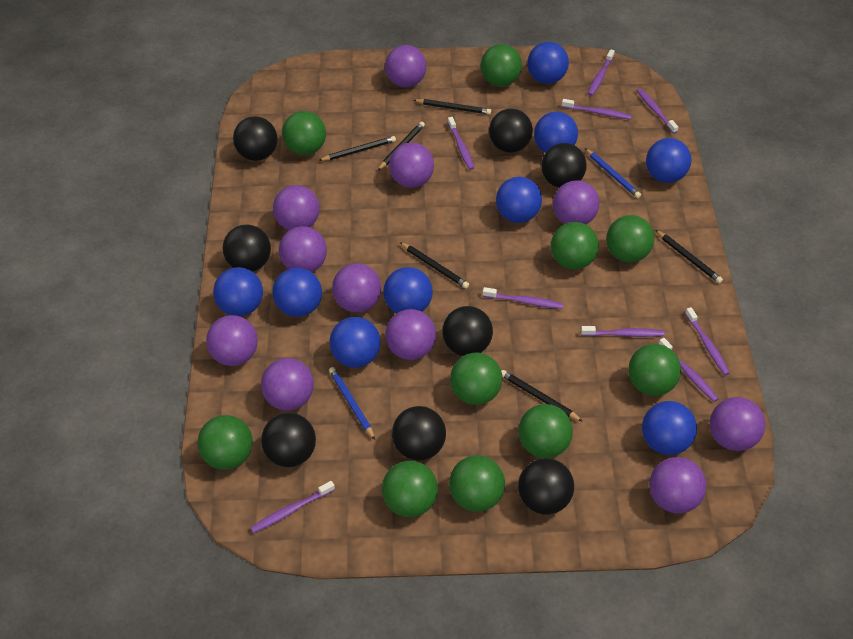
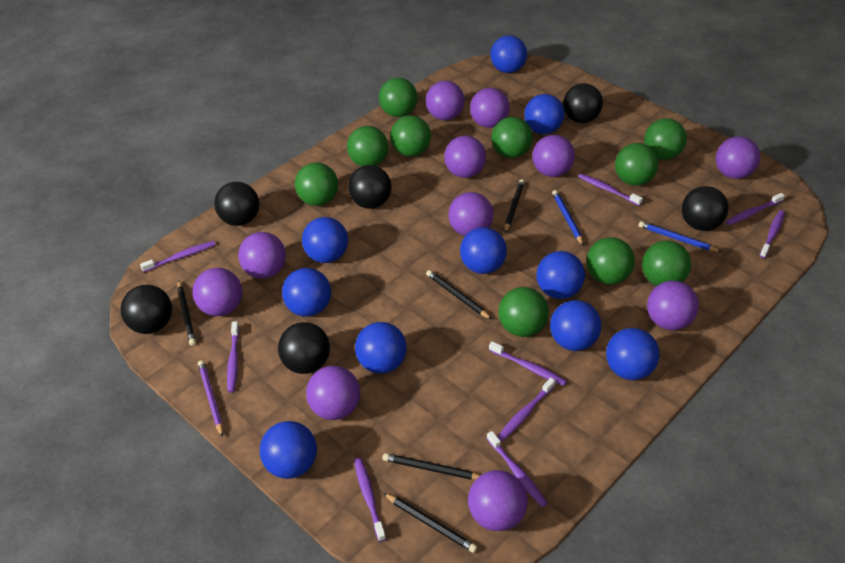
black ball: [223,225,271,272] [233,116,277,161] [261,413,316,467] [392,406,446,460] [442,306,493,356] [489,108,533,153] [518,458,574,514] [541,143,587,188] = 8 -> [120,285,172,334] [214,182,259,226] [278,322,330,374] [348,165,392,209] [563,83,603,123] [682,186,729,231] = 6
black pencil: [318,136,396,161] [378,122,425,171] [400,242,469,289] [413,99,491,115] [501,370,583,422] [656,230,723,283] = 6 -> [177,280,196,346] [382,453,481,480] [383,493,477,553] [426,270,492,319] [504,179,525,233] = 5
blue ball: [213,267,263,316] [273,268,322,317] [329,317,381,368] [383,267,433,313] [496,177,542,223] [527,42,569,84] [534,111,578,153] [642,401,697,455] [646,138,691,183] = 9 -> [260,421,317,479] [282,268,331,317] [302,217,348,263] [355,322,407,374] [460,227,507,274] [490,35,527,73] [524,94,565,134] [536,251,585,299] [550,300,602,351] [606,328,660,380] = 10
purple pencil: none = 0 -> [198,360,223,437] = 1

